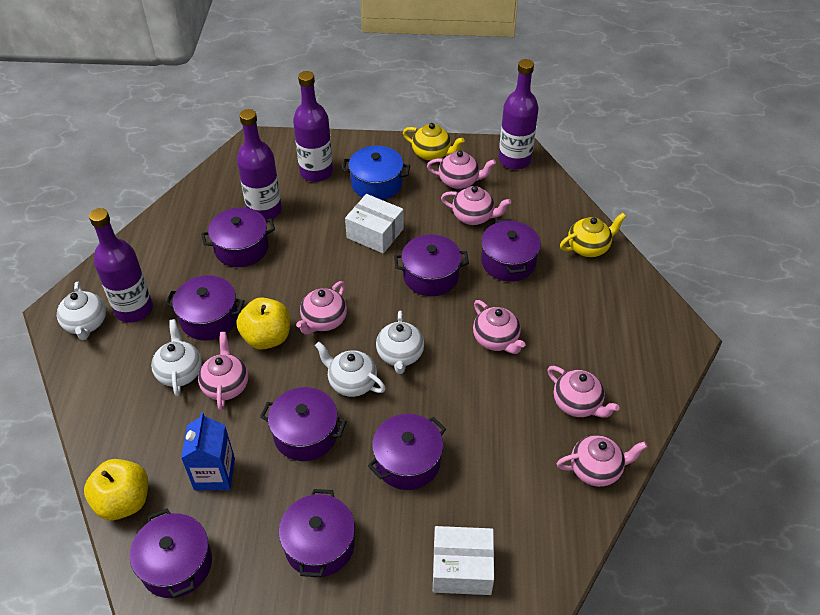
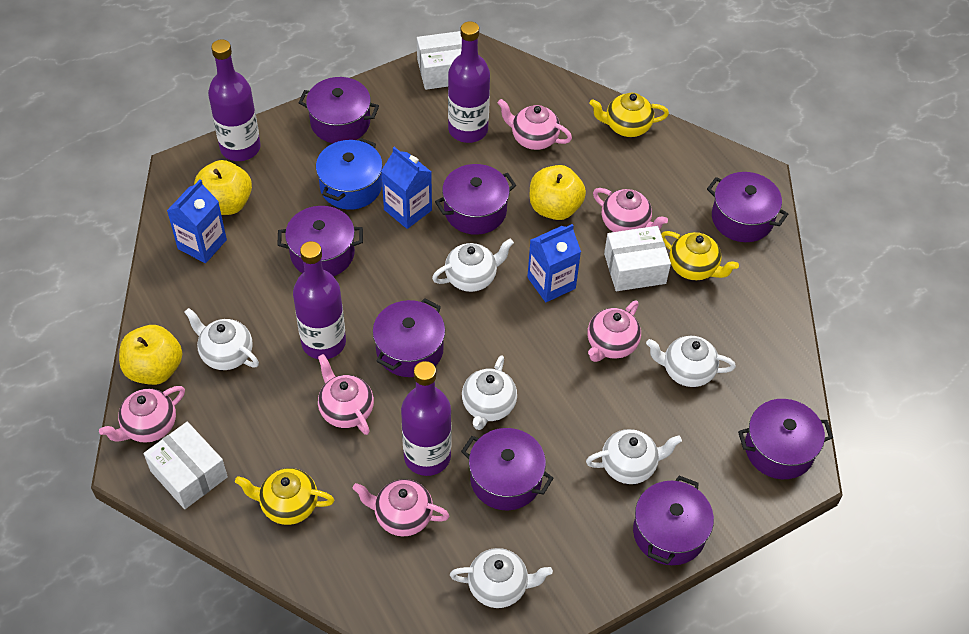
blue carton: [181,412,235,490] = 1 -> [167,180,227,263] [381,147,432,229] [527,224,581,302] = 3
pink teapot: [198,332,248,411] [296,281,347,335] [427,151,496,189] [441,186,511,225] [473,300,526,354] [548,366,620,417] [557,435,648,487] = 7 -> [99,386,185,443] [318,354,374,435] [353,479,449,536] [497,99,572,150] [587,300,641,362] [593,188,668,232] = 6
white box: [345,194,404,254] [433,526,494,595] = 2 -> [143,422,228,509] [417,31,462,90] [604,226,671,291] = 3
white teapot: [57,282,106,340] [151,319,202,396] [315,342,386,397] [376,310,424,374] = 4 -> [184,308,259,370] [432,239,514,292] [450,548,553,608] [462,355,517,430] [586,429,682,484] [646,336,736,387] = 6
yellow apple: [84,459,148,520] [237,297,290,350] = 2 -> [119,325,183,385] [194,160,252,215] [530,165,586,220] = 3
yellow teapot: [403,123,465,161] [560,213,626,257] = 2 -> [235,468,334,525] [590,93,669,137] [661,231,739,280] = 3

